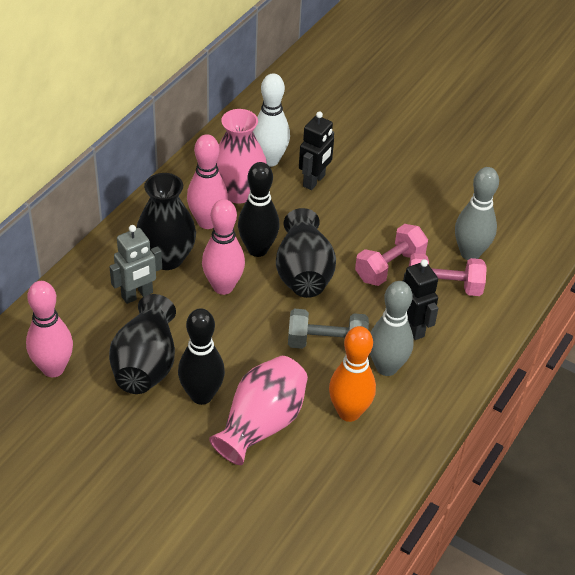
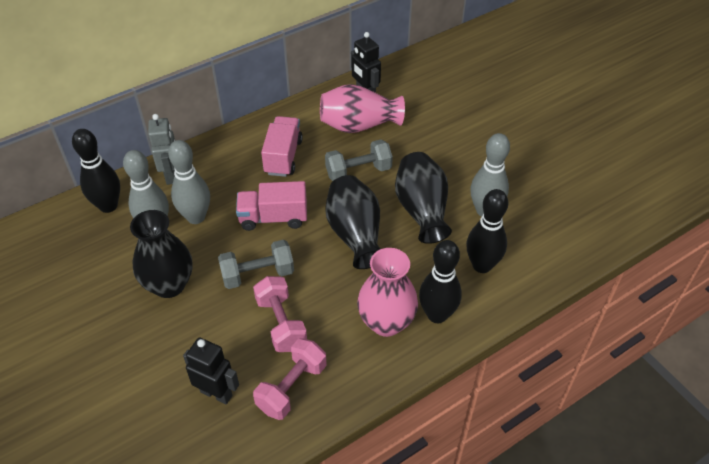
black bowling pin: [178,308,225,405] [238,162,280,257] = 2 -> [72,129,120,213] [419,240,462,323] [466,189,508,273] = 3
grey bowling pin: [370,281,414,376] [455,167,499,260] = 2 -> [123,150,169,218] [168,140,210,224] [470,133,510,216] = 3
grey dumbbell: [288,309,369,349] = 1 -> [218,240,294,289] [325,139,393,181] = 2
orange bowling pin: [329,326,376,422] = 1 -> none = 0
pink bowling pin: [26,281,73,377] [187,134,228,229] [202,199,245,295] = 3 -> none = 0
pink truck: none = 0 -> [236,181,307,231] [261,116,303,177] = 2
white bowling pin: [253,73,290,167] = 1 -> none = 0

